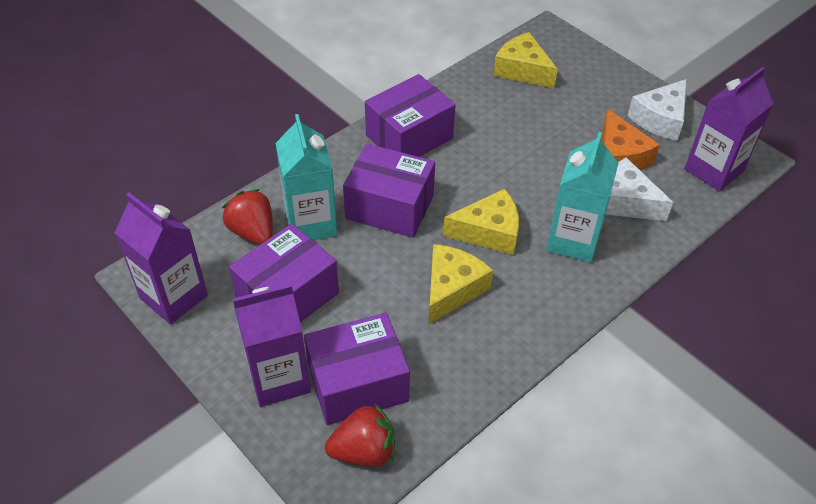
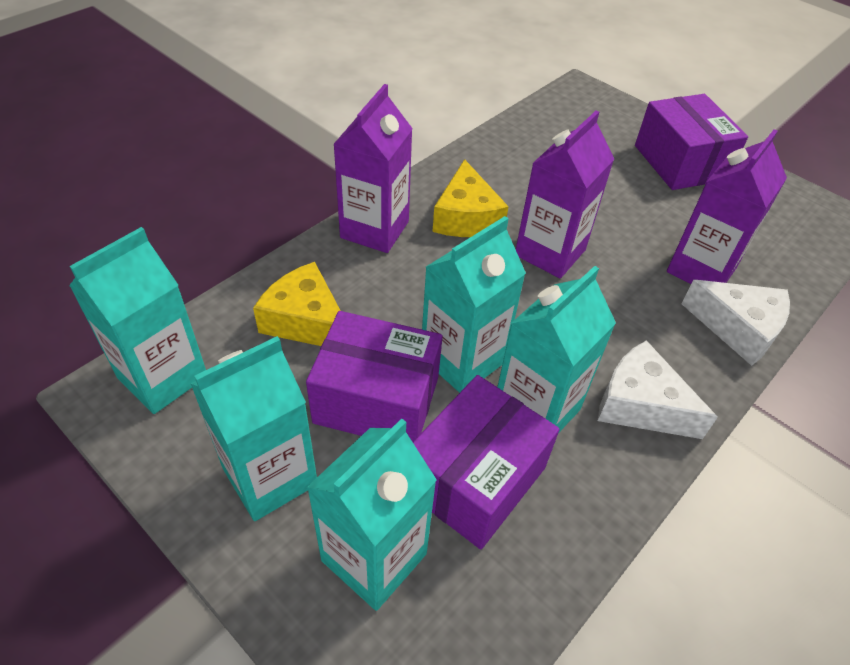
orange cheese: [602,109,660,170] = 1 -> none = 0
purple box: [229,224,339,322] [304,313,410,425] [343,143,435,238] [365,74,456,157] = 4 -> [306,311,443,442] [413,375,560,550] [635,94,748,190] = 3
red strawberry: [222,189,273,245] [325,404,395,467] = 2 -> none = 0
turquoise carton: [275,114,338,240] [546,132,619,262] = 2 -> [69,227,206,414] [190,336,317,521] [306,419,437,611] [422,216,526,393] [497,266,616,432] = 5
yellow cheese: [429,244,493,324] [443,189,519,255] [493,32,558,88] = 3 -> [253,262,341,346] [432,159,509,237] = 2

